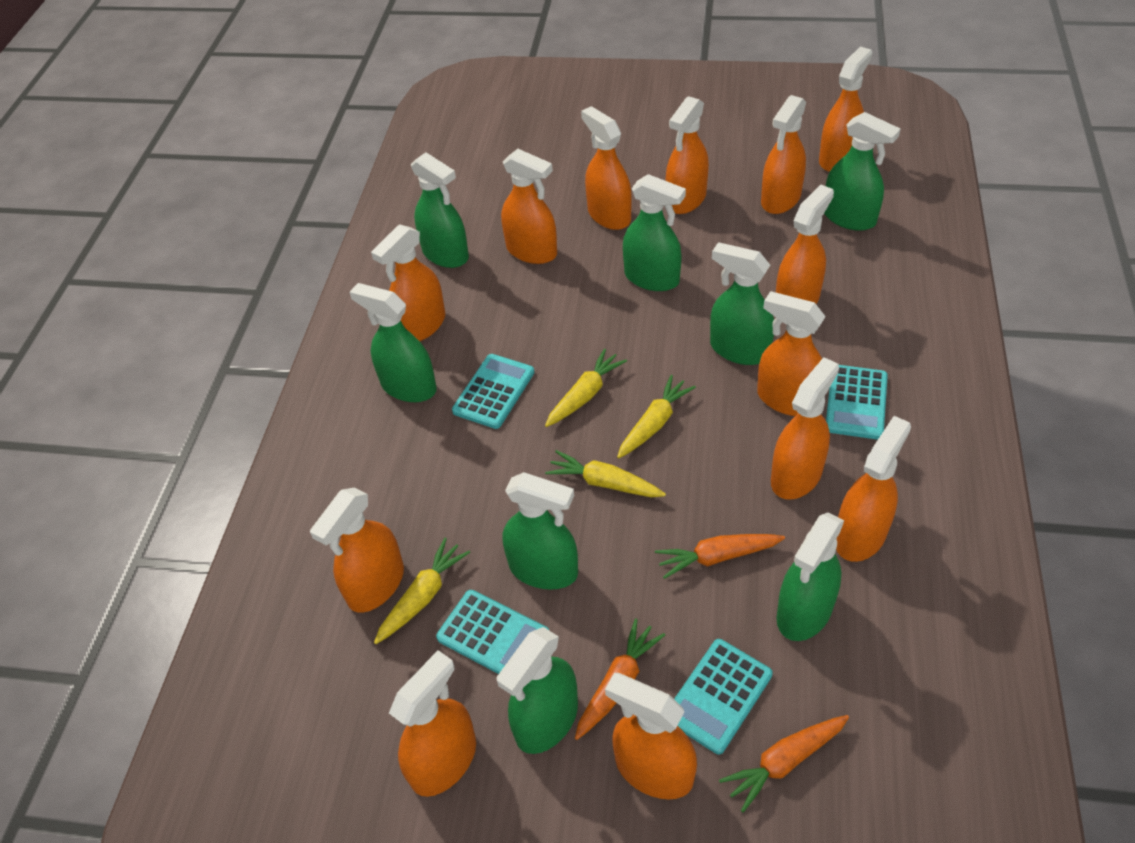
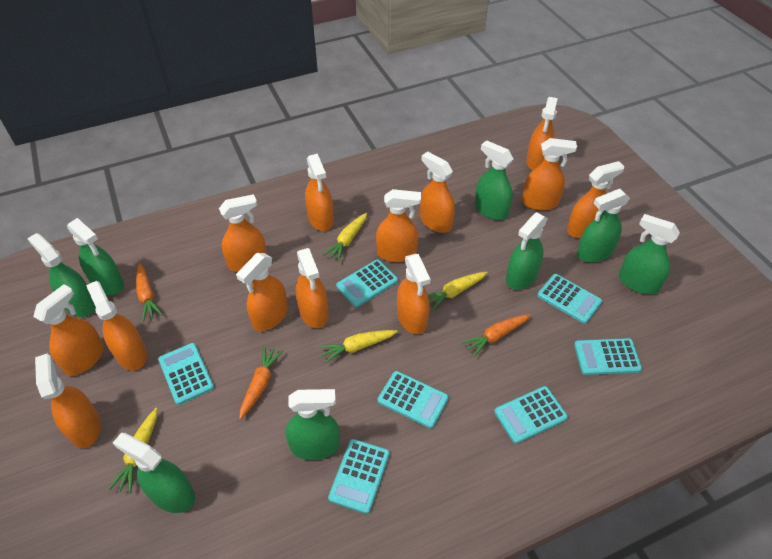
turquoise calculator: [436,590,549,674] [452,354,535,429] [674,639,773,755] [826,365,888,440] = 4 -> [158,343,214,405] [328,439,390,514] [336,259,398,307] [378,371,449,428] [494,386,568,444] [537,274,602,324] [574,338,642,375] = 7

